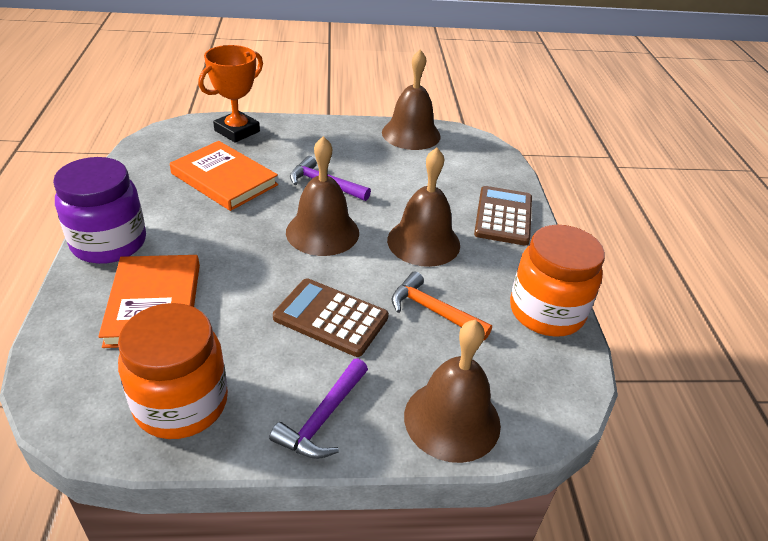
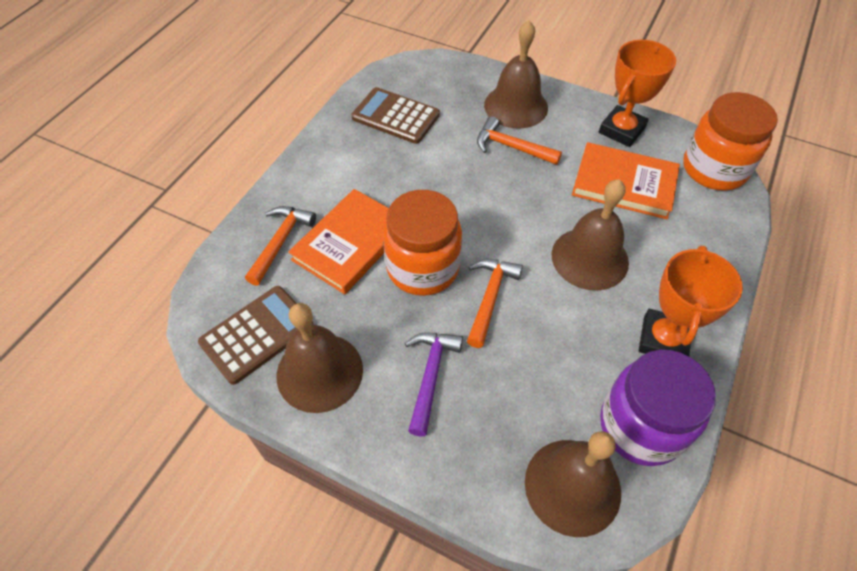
orange hammer: [392,271,492,340] = 1 -> [245,206,316,286] [467,259,523,348] [477,116,562,165] = 3
orange trophy: [199,45,263,143] = 1 -> [599,40,676,147] [639,246,743,356] = 2
purple hammer: [269,358,368,459] [290,156,371,201] = 2 -> [405,333,463,436] = 1

